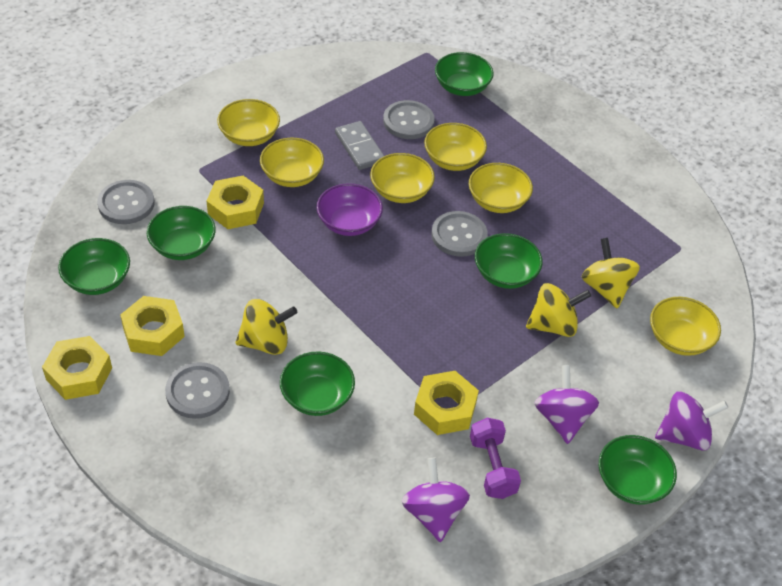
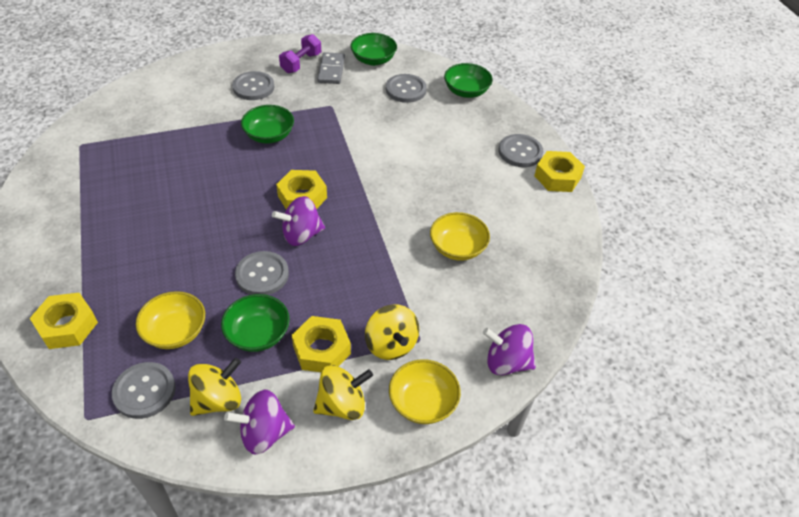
green bowl: [58,238,130,295] [147,206,216,260] [280,352,355,416] [435,52,494,96] [475,233,543,289] [599,435,677,505] = 6 -> [221,294,290,352] [241,105,294,144] [351,33,397,66] [444,63,493,98] = 4
grey button: [97,180,154,224] [165,362,230,419] [383,100,435,139] [431,211,487,257] = 4 -> [112,362,176,419] [232,71,274,100] [235,251,289,295] [386,74,427,103] [499,134,543,167] = 5
purple bowl: [316,183,383,236] = 1 -> none = 0
yellow bowl: [217,99,280,146] [260,138,324,187] [370,153,435,203] [424,123,487,171] [469,163,533,213] [650,297,721,356] = 6 -> [136,291,205,349] [389,359,461,424] [430,212,490,261] = 3

